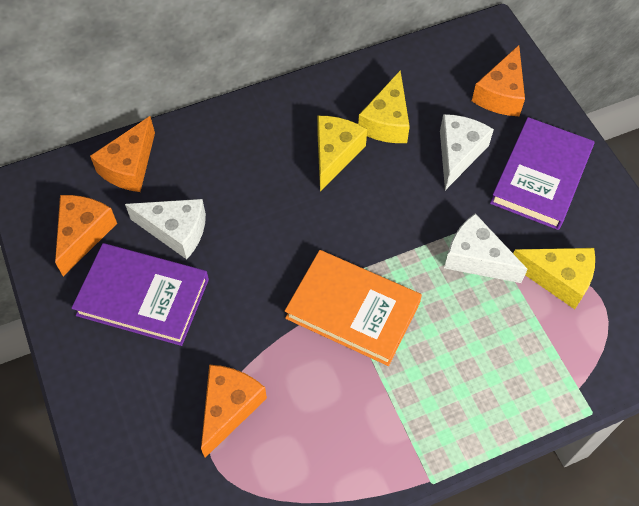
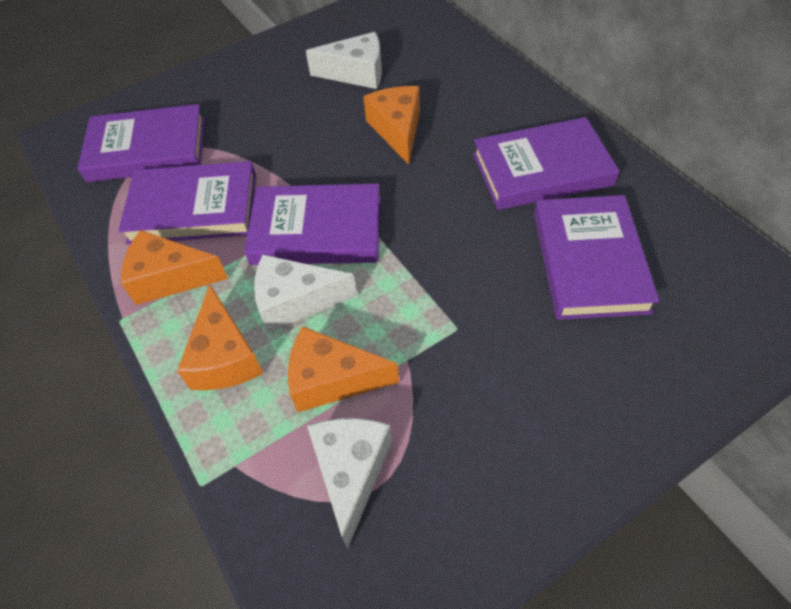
orange book: [285,250,422,366] = 1 -> none = 0
purple book: [72,243,209,346] [490,117,594,230] = 2 -> [77,104,205,182] [118,161,256,244] [244,184,381,265] [473,117,619,210] [534,195,660,320] = 5
yellow cheese: [317,116,367,192] [358,70,410,143] [513,248,595,309] = 3 -> none = 0

